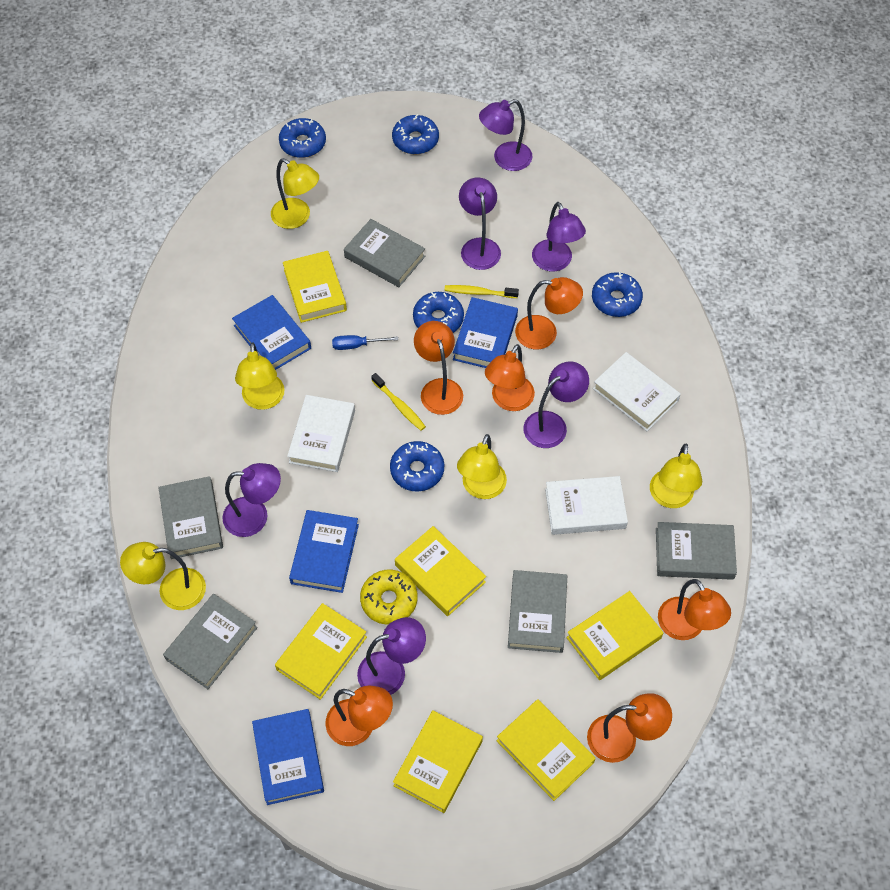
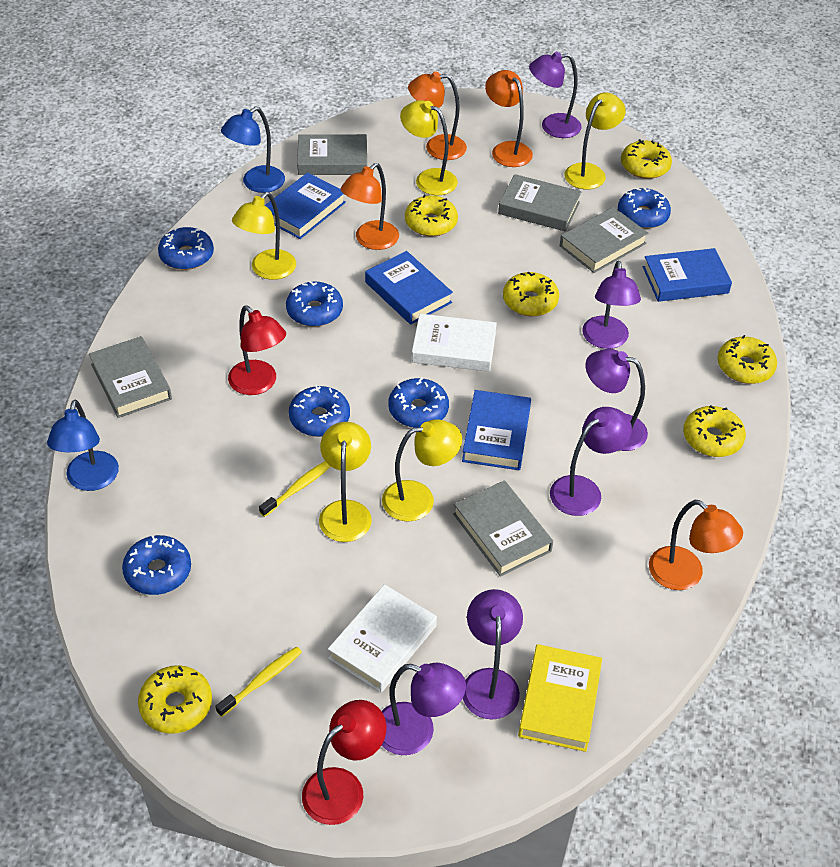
blue donut: [279,118,326,158] [390,441,444,492] [392,114,439,154] [413,292,464,333] [592,272,643,317] = 5 -> [122,535,191,595] [158,227,214,270] [286,281,343,327] [289,385,350,437] [388,377,449,428] [618,188,671,229] = 6
blue lamp: none = 0 -> [47,400,119,491] [221,107,285,193] = 2
blue screwdriver: [332,335,398,350] = 1 -> none = 0
orange lamp: [326,685,393,746] [414,321,463,415] [485,344,535,411] [515,277,583,349] [587,693,672,763] [658,579,731,640] = 6 -> [341,163,399,250] [408,71,467,160] [485,70,533,167] [649,500,743,590] = 4
red lamp: none = 0 -> [228,305,286,395] [302,700,386,825] = 2
white book: [287,395,355,472] [545,476,628,535] [593,352,681,431] = 3 -> [328,584,437,692] [412,314,497,372] = 2
yellow book: [275,603,367,700] [283,251,347,323] [393,710,483,813] [395,526,486,616] [497,699,596,801] [566,591,663,680] = 6 -> [518,644,602,752] = 1
yellow donut: [360,569,418,625] = 1 -> [138,665,212,734] [405,195,458,236] [503,272,559,316] [621,139,672,179] [683,405,746,457] [717,335,777,384] = 6

